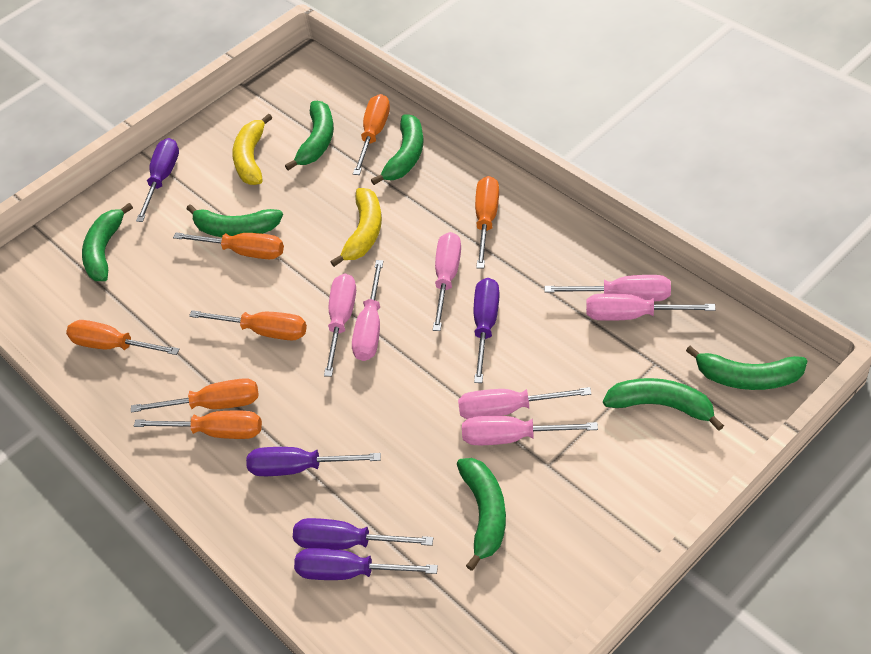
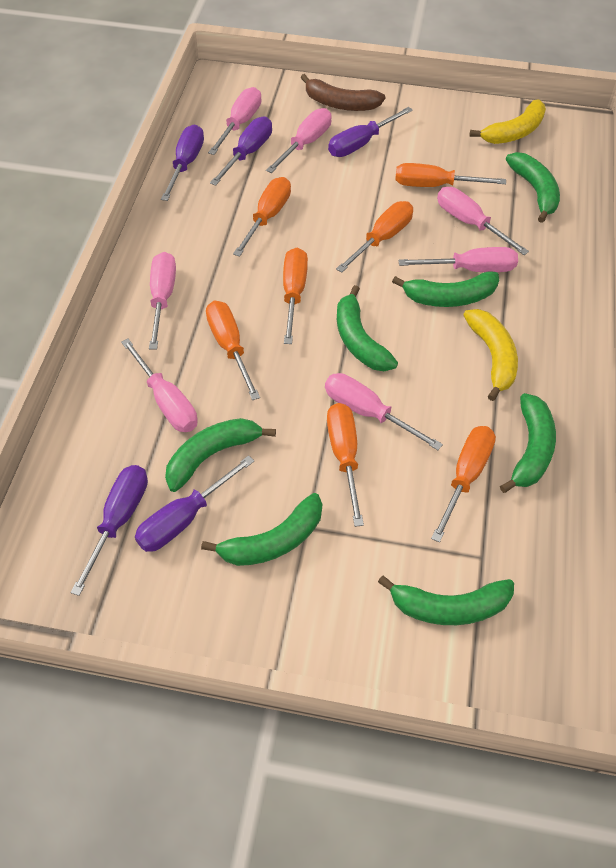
brown banana: none = 0 -> [301,74,385,111] = 1

